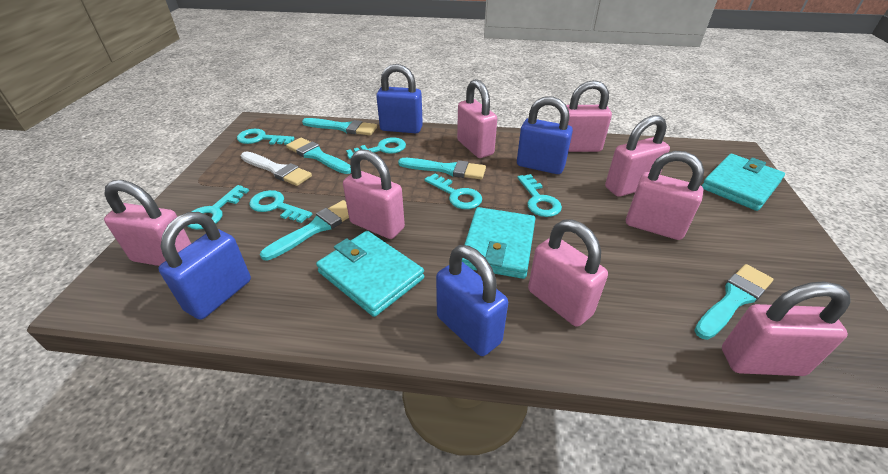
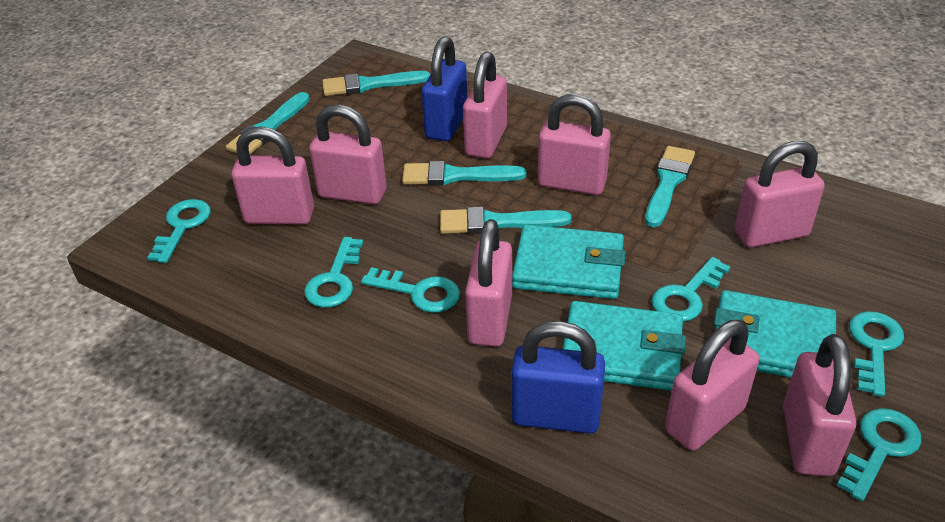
blue padlock: [158,212,251,320] [376,64,423,133] [436,245,508,356] [517,96,573,174] = 4 -> [421,36,467,141] [511,321,605,434] = 2
white brush: [241,152,312,186] = 1 -> none = 0

